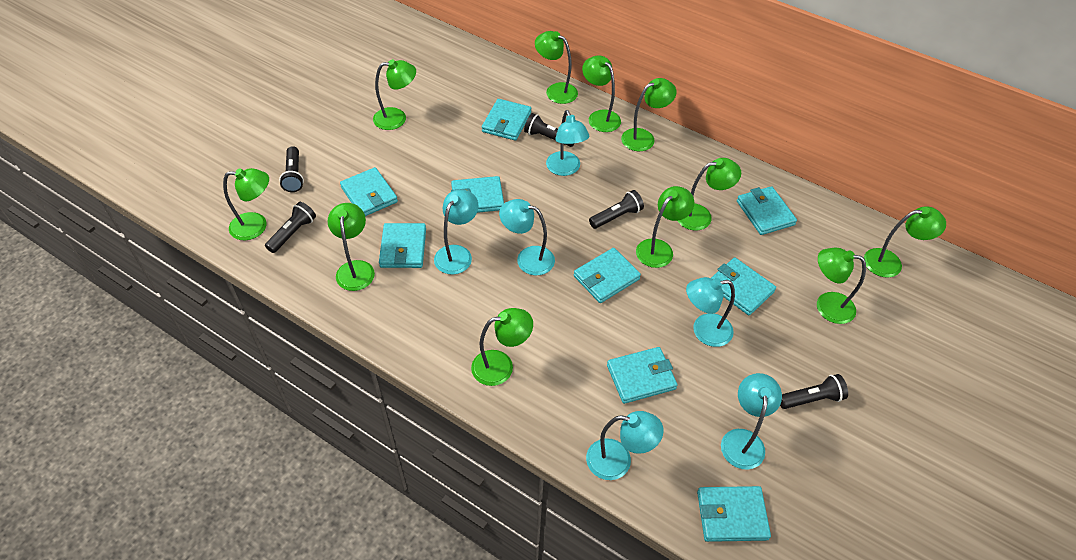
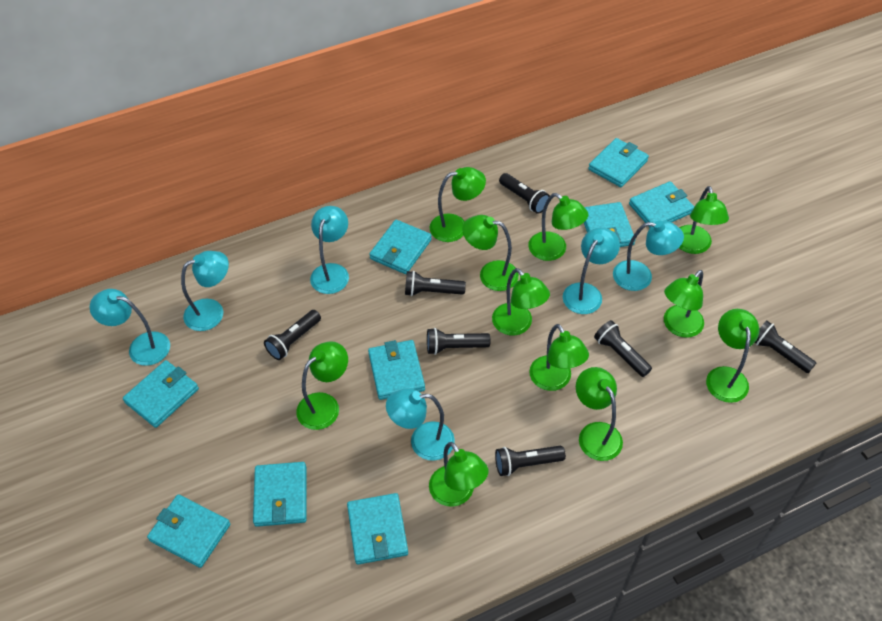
black flashlight: [265,202,316,253] [279,146,304,192] [524,113,574,147] [589,190,644,229] [780,374,848,409] = 5 -> [264,310,321,360] [405,271,466,296] [427,328,491,355] [495,446,566,476] [499,173,550,214] [594,320,652,377] [755,320,816,373] = 7

